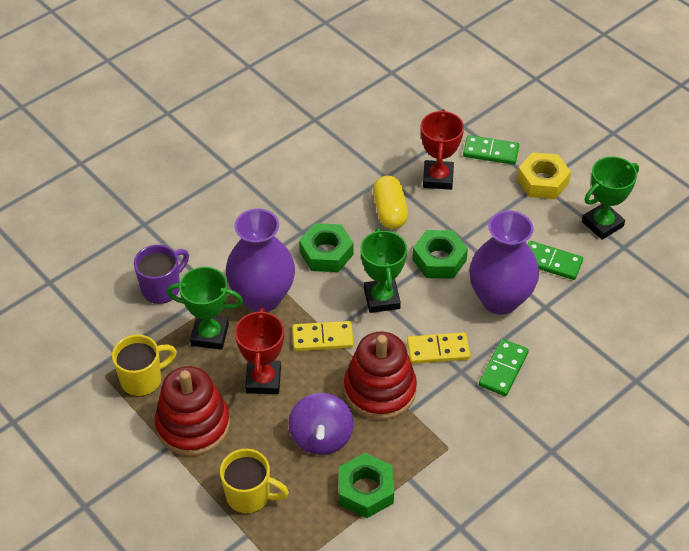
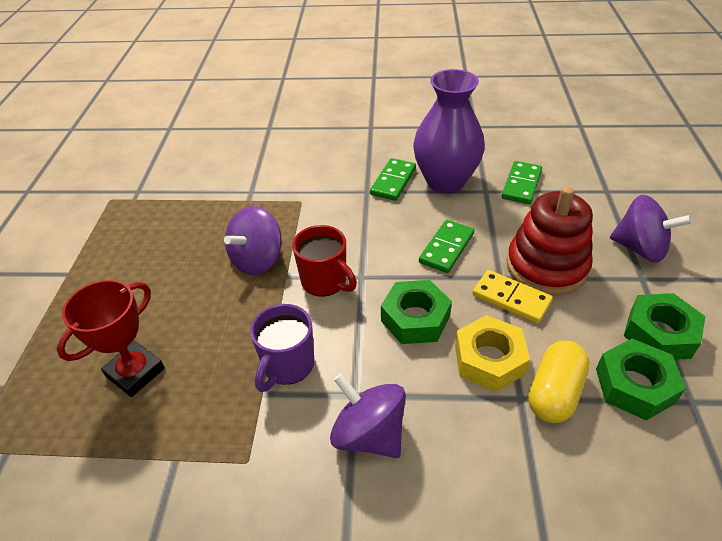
green trophy: [167,267,243,350] [360,228,407,313] [582,156,639,240] = 3 -> none = 0
purple spinning top: [288,393,354,455] = 1 -> [224,206,282,275] [330,373,406,458] [610,195,692,263] = 3
purple vase: [226,208,295,312] [469,211,539,315] = 2 -> [413,69,485,194] = 1
red mug: none = 0 -> [292,225,357,297] = 1
red stacking toy: [155,366,230,456] [344,332,417,420] = 2 -> [507,186,593,295] = 1
red trophy: [235,308,284,394] [421,109,464,190] = 2 -> [57,280,165,397] = 1
yellow domino: [292,321,354,351] [407,332,470,364] = 2 -> [472,270,553,323] = 1
yellow mug: [112,335,177,397] [220,449,289,514] = 2 -> none = 0

